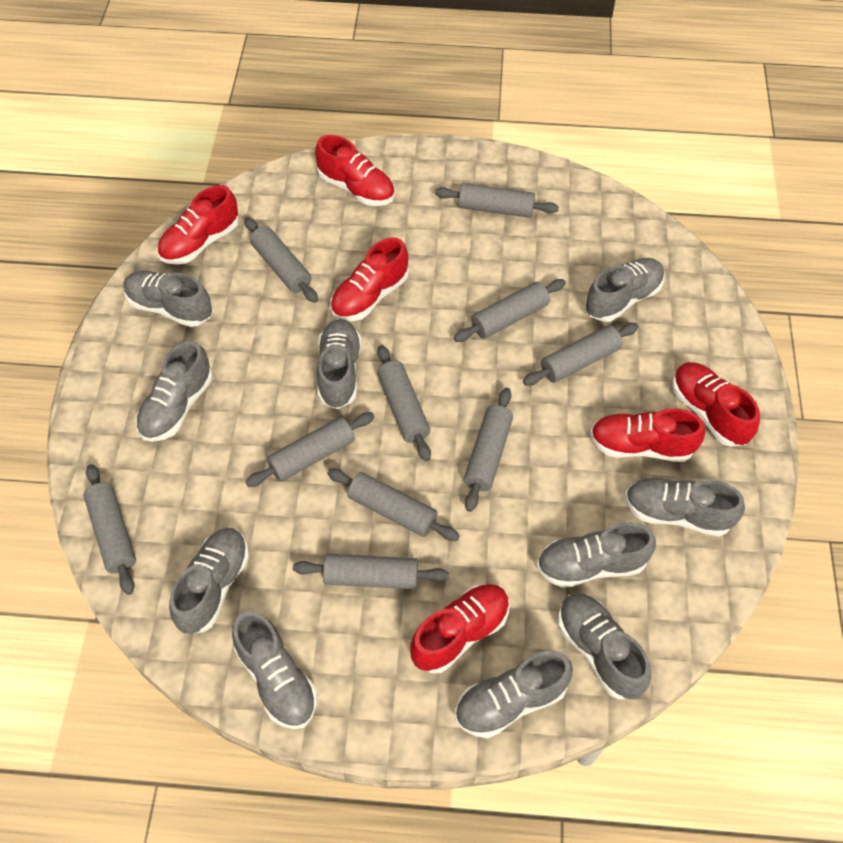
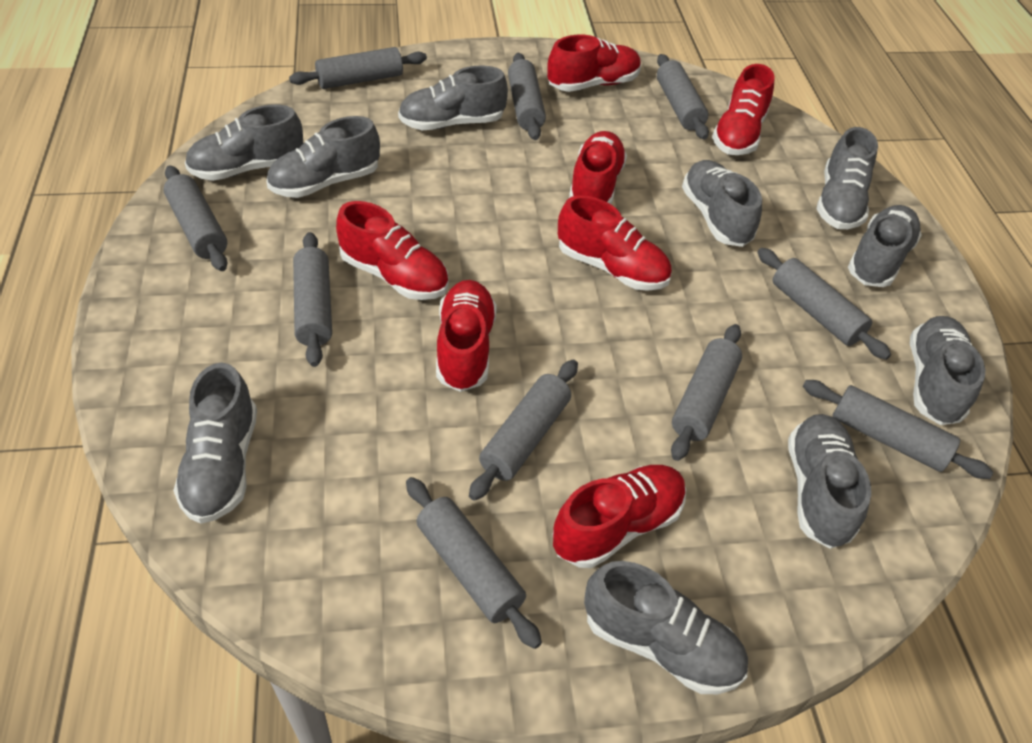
red shoe: [157,185,239,265] [315,135,395,206] [330,237,409,321] [410,584,510,674] [590,408,705,462] [672,362,760,447] = 6 -> [336,201,448,300] [436,280,497,392] [547,35,641,92] [552,465,686,568] [558,195,672,291] [569,131,627,204] [712,64,775,155] = 7

